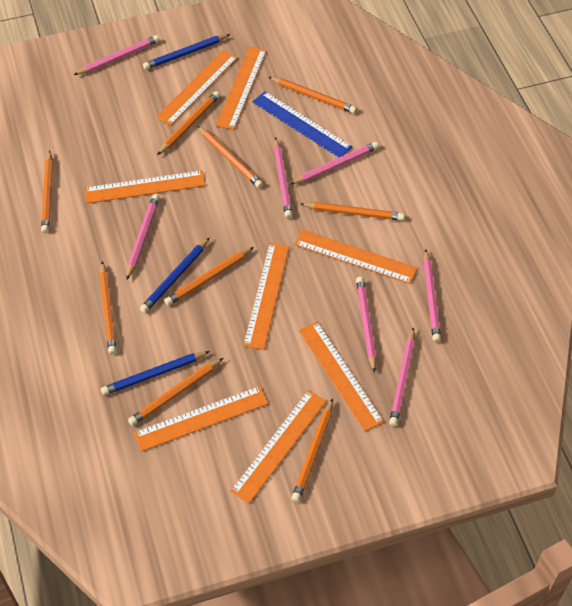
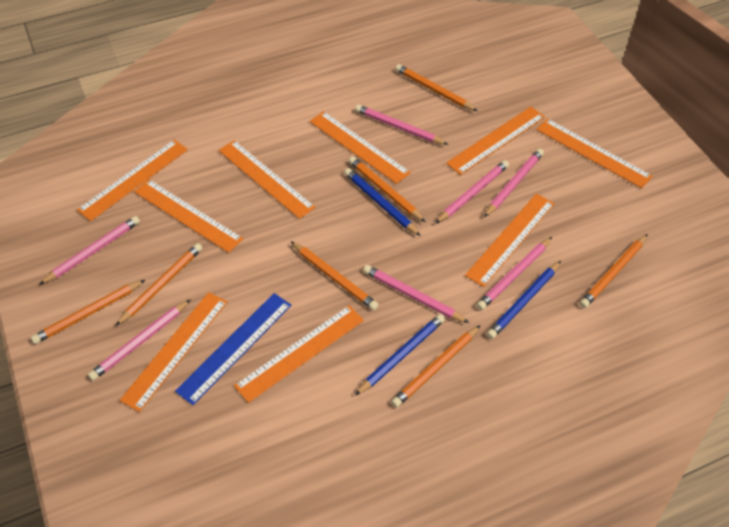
orange pencil: [41,151,53,233] [100,261,117,354] [128,358,223,426] [157,91,220,155] [164,247,254,306] [198,126,263,188] [268,77,357,114] [291,398,333,502] [300,202,405,221] = 9 -> [31,280,145,344] [116,243,202,326] [290,241,379,311] [349,156,425,222] [391,325,480,408] [395,64,477,111] [580,234,648,308] = 7
orange ruler: [84,170,205,204] [134,386,268,452] [156,50,238,126] [216,47,267,130] [230,390,327,504] [243,243,290,350] [294,229,418,284] [299,322,384,432] = 8 -> [77,140,188,221] [119,292,227,412] [134,179,244,253] [219,140,316,219] [234,305,364,403] [310,111,411,184] [446,106,545,175] [465,193,555,287] [536,118,653,188] = 9

